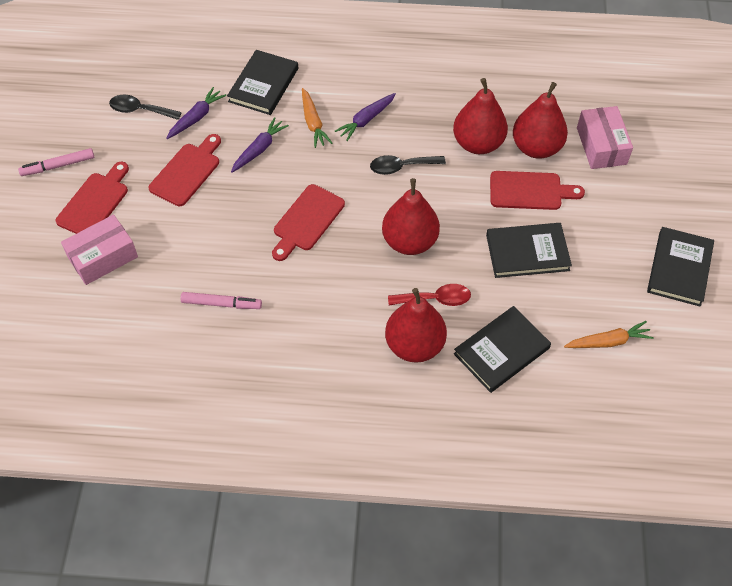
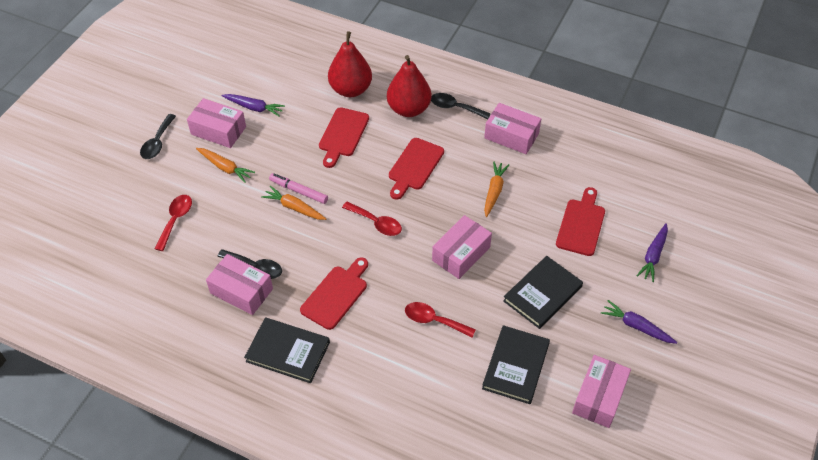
black book: [227,50,298,115] [454,306,551,393] [486,223,572,278] [647,227,714,307] = 4 -> [244,317,330,383] [482,325,550,404] [503,256,583,329] = 3
black spoon: [109,95,182,120] [370,155,446,175] = 2 -> [140,114,176,159] [217,249,282,279] [431,93,491,119] = 3
orange carrot: [302,88,332,148] [564,321,654,348] = 2 -> [196,148,255,183] [261,186,326,220] [484,162,509,217] = 3
pink box: [61,215,138,285] [577,106,633,169] = 2 -> [187,98,246,148] [206,254,273,315] [432,215,492,279] [484,103,541,154] [572,355,631,428] = 5
pink marker: [18,148,94,176] [180,292,262,309] = 2 -> [269,173,328,204] = 1
red pear: [382,178,440,255] [385,288,447,363] [453,78,508,154] [513,82,568,159] = 4 -> [328,31,372,97] [387,55,431,117] = 2
red spoon: [388,284,471,306] = 1 -> [155,195,192,251] [342,202,402,236] [405,302,476,338] = 3

